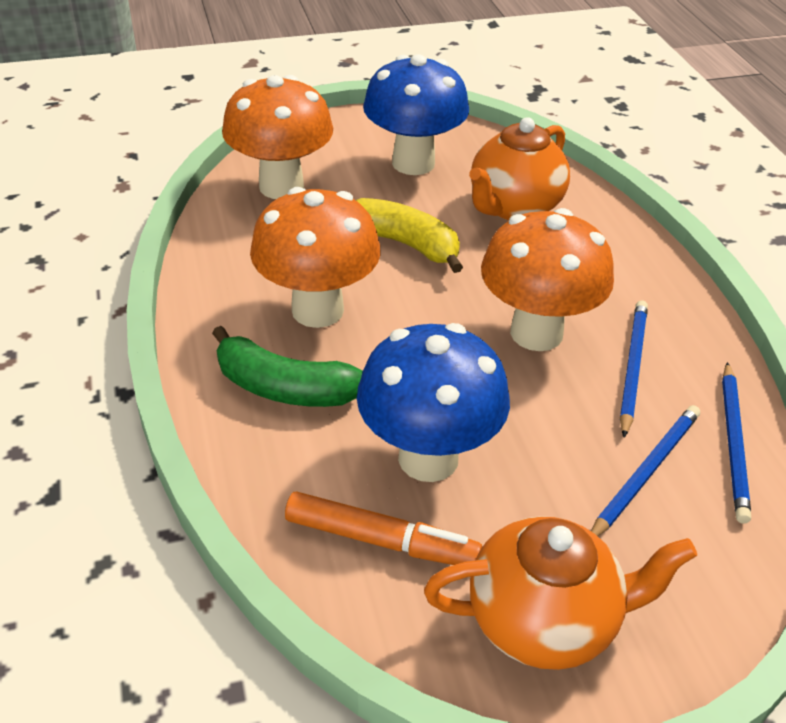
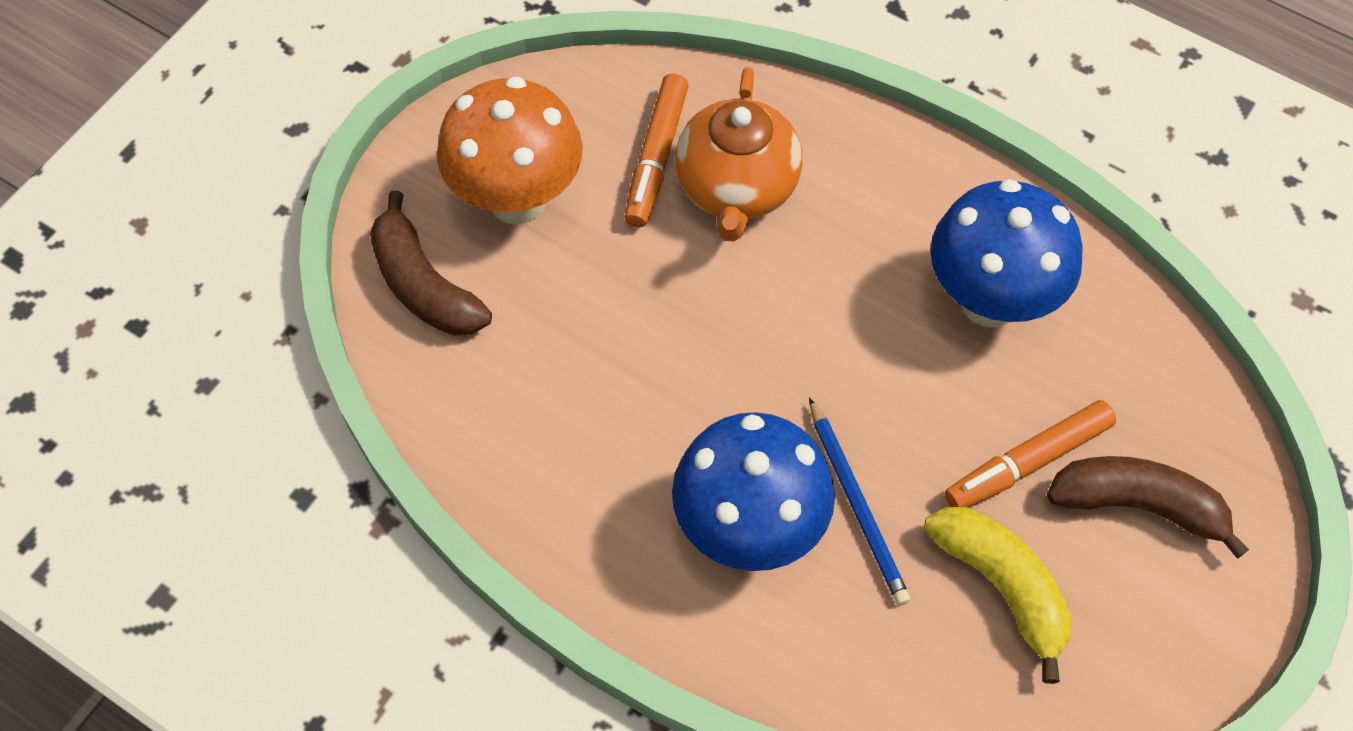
blue pencil: [591,405,700,536] [620,301,648,438] [722,362,751,523] = 3 -> [809,397,911,605] = 1
brown banana: none = 0 -> [370,191,492,336] [1047,456,1249,559] = 2
green banana: [212,326,363,407] = 1 -> none = 0
orange marker: [285,491,482,565] = 1 -> [624,73,689,227] [945,400,1116,508] = 2
orange mushroom: [222,75,333,199] [250,187,381,328] [481,208,614,351] = 3 -> [437,76,583,224] = 1
orange teapot: [424,516,697,670] [469,117,570,220] = 2 -> [675,67,802,242] = 1

